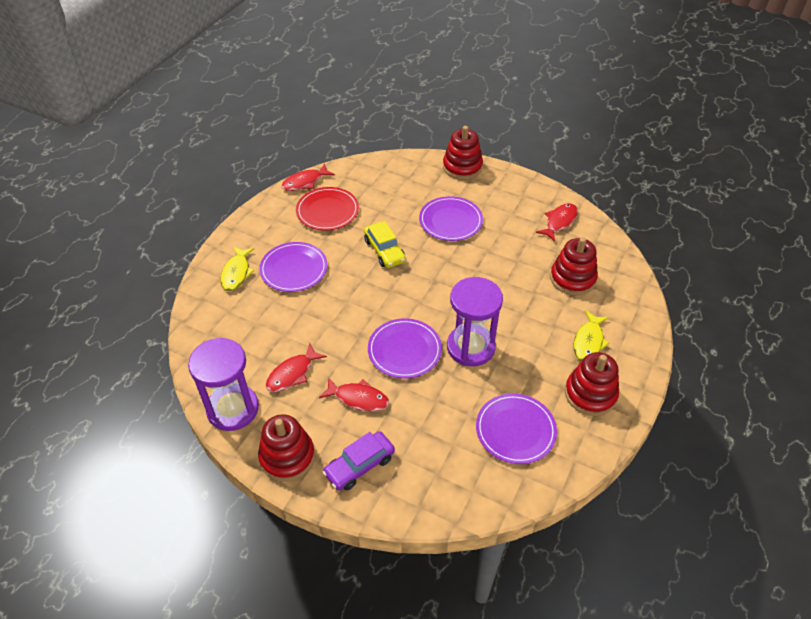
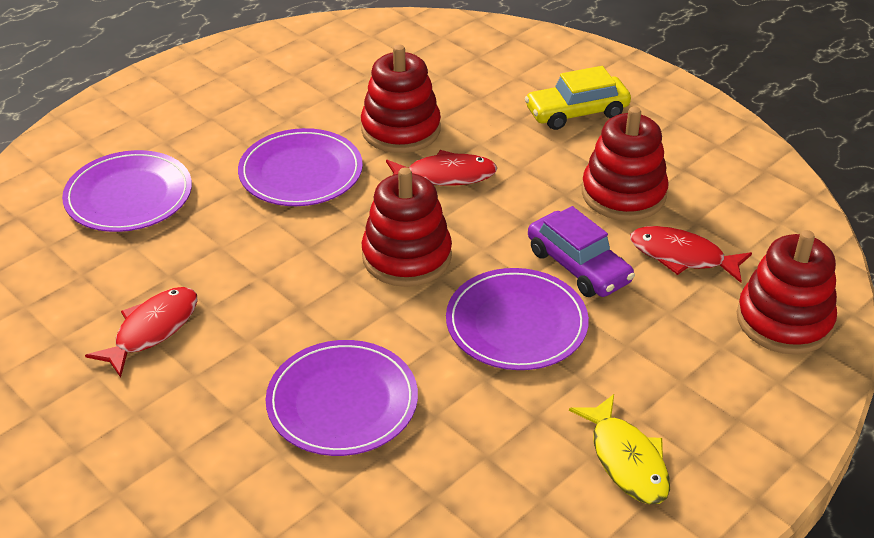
purple hourglass: [188,338,259,431] [447,277,503,366] = 2 -> none = 0
red fish: [266,343,327,392] [281,164,335,191] [319,377,389,411] [536,203,578,242] = 4 -> [85,287,198,378] [386,150,497,186] [630,226,752,283] = 3
red plate: [296,187,359,230] = 1 -> none = 0
yellow fish: [221,246,254,291] [573,310,609,361] = 2 -> [569,394,670,504] = 1

